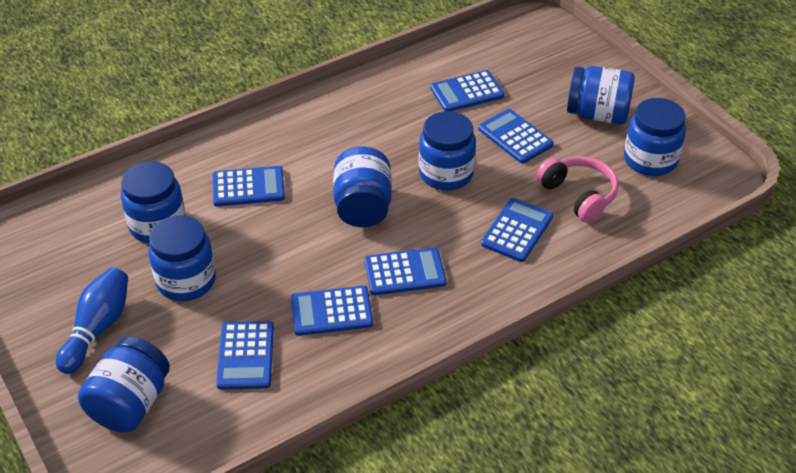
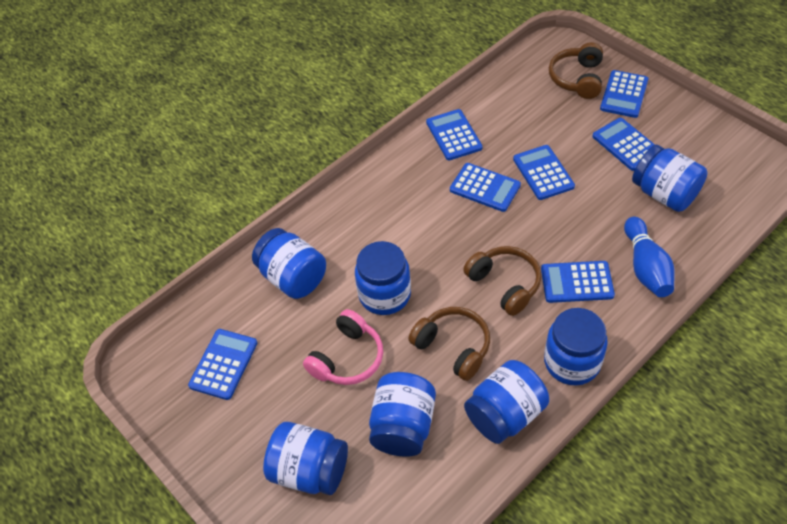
brown headphones: none = 0 -> [408,307,490,381] [463,246,542,316] [549,42,603,99] = 3

